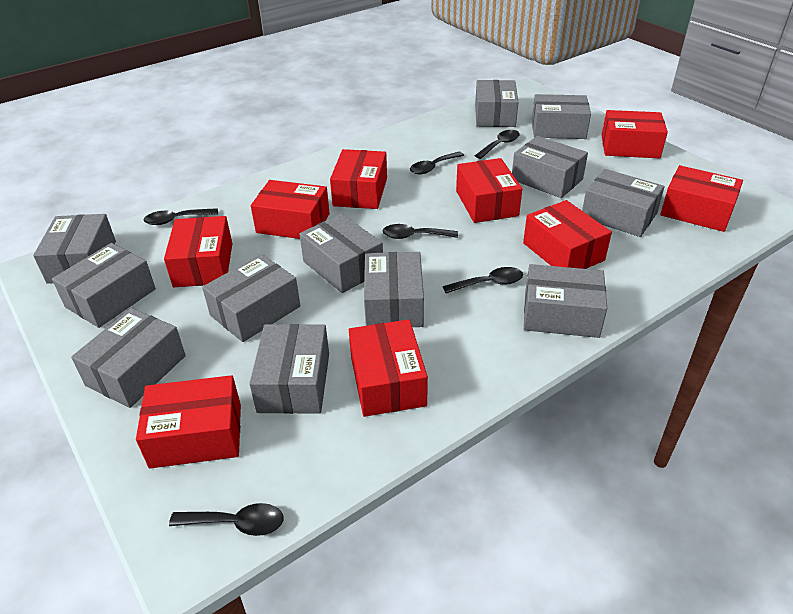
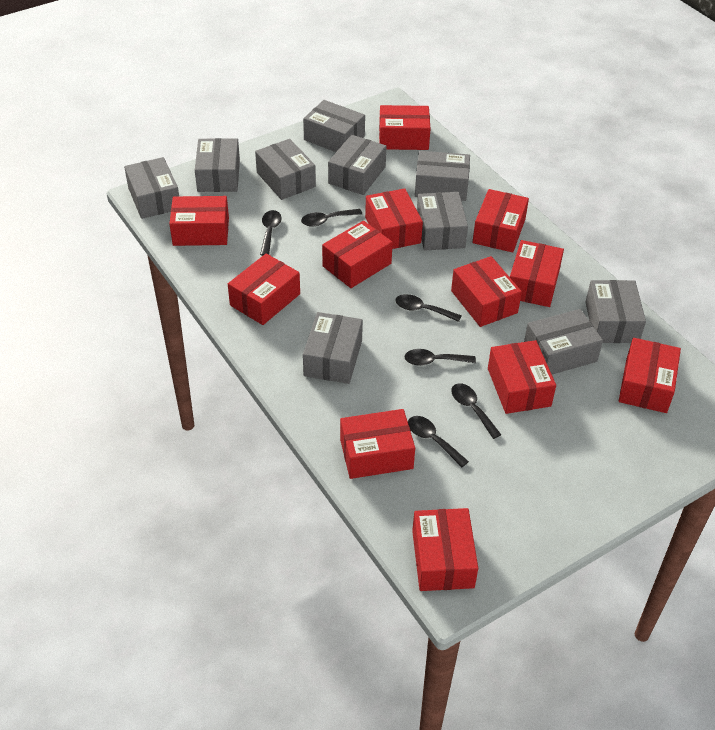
grey box: [33,214,116,284] [52,243,156,328] [71,308,186,408] [202,254,300,342] [249,324,329,414] [299,214,383,293] [364,252,424,327] [475,80,518,127] [512,136,588,198] [524,264,607,338] [532,94,591,139] [582,169,665,237] = 12 -> [124,157,179,219] [195,138,240,192] [255,139,316,200] [303,100,365,152] [303,312,363,384] [328,135,386,195] [415,151,470,201] [417,192,468,250] [524,309,603,374] [585,280,646,343] = 10
red box: [136,375,241,468] [164,216,233,287] [251,180,330,239] [330,149,387,209] [349,319,428,417] [456,158,522,223] [523,200,612,269] [601,110,668,158] [660,165,743,232] = 9 -> [169,196,229,246] [228,253,300,325] [322,221,393,288] [340,409,415,479] [365,188,423,249] [379,105,431,150] [412,508,478,591] [451,256,522,327] [473,189,529,252] [488,340,556,414] [510,240,564,307] [619,338,681,413] = 12

